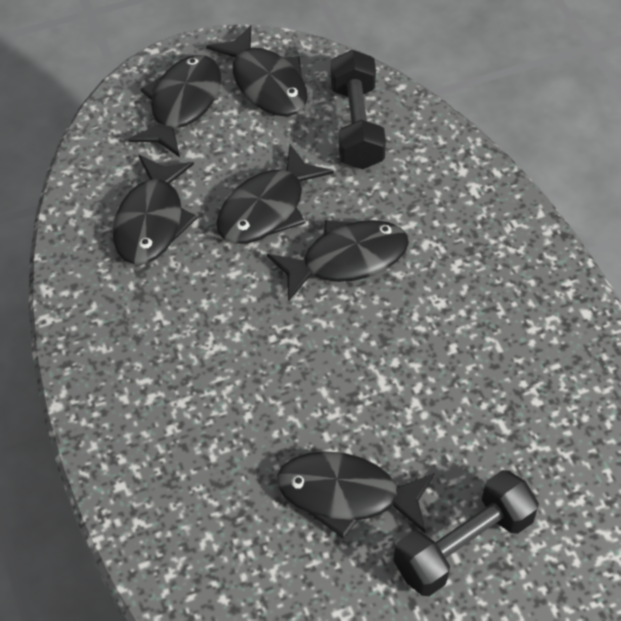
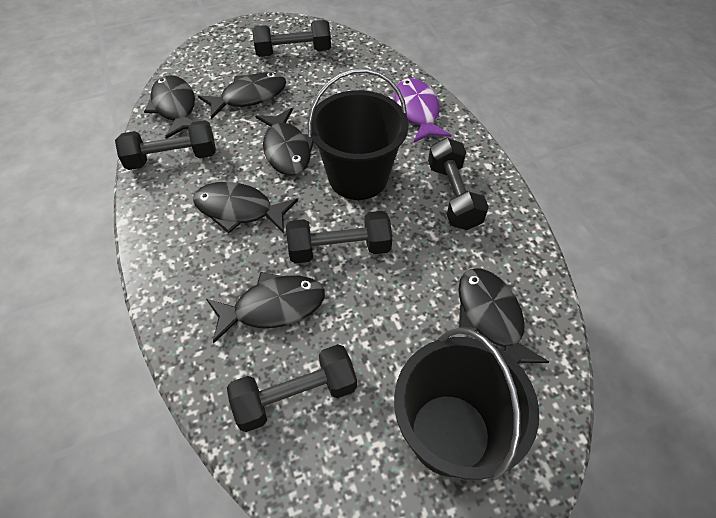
black bucket: none = 0 -> [307,68,409,200] [394,328,539,480] = 2
black dumbbell: [331,50,386,169] [393,470,539,596] = 2 -> [115,120,216,170] [227,344,357,432] [252,20,331,57] [286,211,392,263] [428,138,489,230] = 5
purple fish: none = 0 -> [394,78,451,143] = 1

